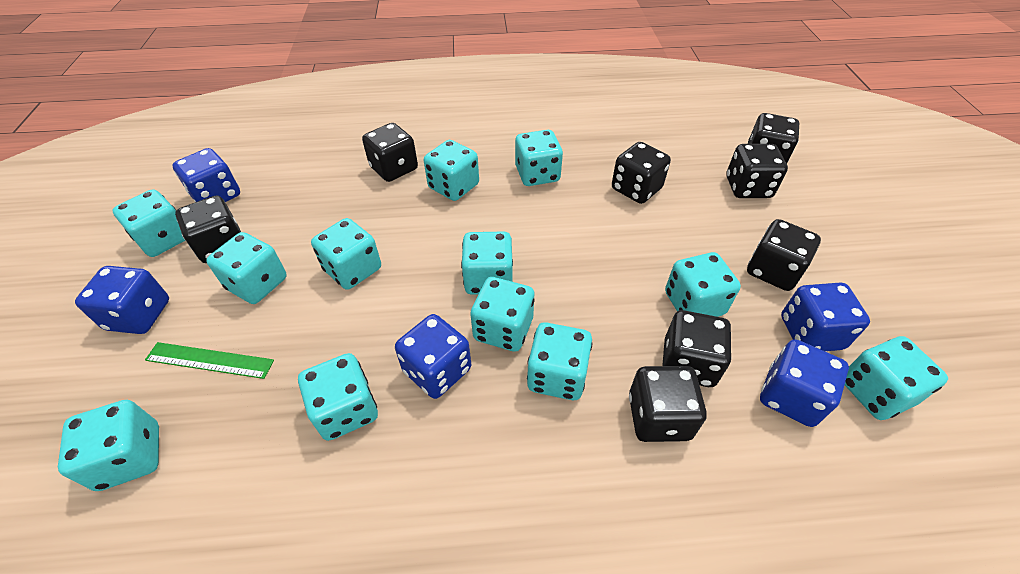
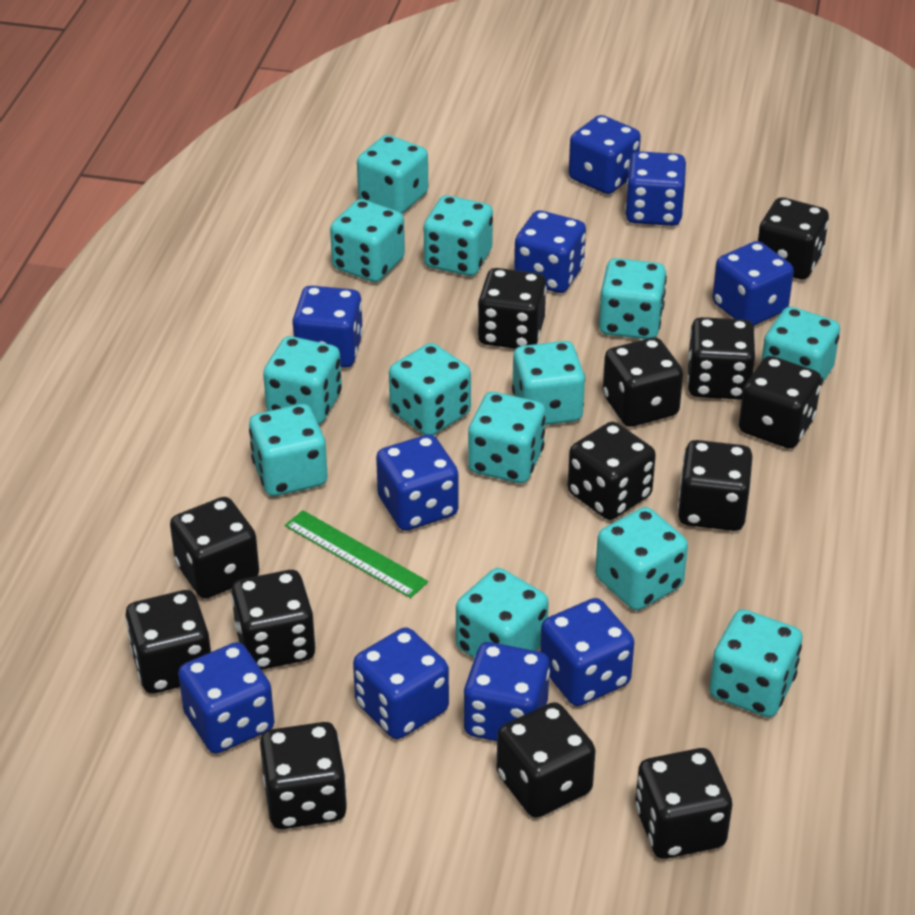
black dice: [175,196,241,263] [362,123,418,182] [612,142,671,204] [629,366,707,442] [662,310,731,387] [726,144,788,198] [747,219,821,291] [748,113,799,164] = 8 -> [125,590,211,694] [170,497,259,599] [231,570,316,670] [260,722,347,829] [478,268,547,349] [497,702,596,818] [568,422,656,520] [603,337,683,427] [635,748,732,859] [678,440,753,531] [687,317,755,400] [739,356,821,449] [758,197,829,279] = 13
blue dice: [75,266,169,334] [172,148,240,202] [395,314,471,399] [760,339,849,427] [781,283,870,351] = 5 -> [178,642,274,754] [292,286,363,368] [353,627,449,739] [376,434,459,531] [463,642,550,741] [514,210,586,293] [540,598,634,706] [569,115,641,194] [625,151,687,226] [712,241,794,326] = 10
turquoise dice: [58,400,159,491] [112,189,185,257] [206,232,287,304] [298,353,378,441] [311,218,381,290] [424,140,479,201] [461,232,513,295] [470,277,535,352] [515,130,563,186] [527,322,592,400] [665,252,741,317] [845,336,948,420] = 12 -> [249,404,327,496] [263,336,342,424] [330,199,405,282] [357,135,428,214] [389,343,471,435] [424,195,493,276] [456,568,549,658] [468,392,546,483] [512,341,585,425] [595,507,688,610] [599,258,667,339] [709,609,803,717] [761,307,840,385] = 13

